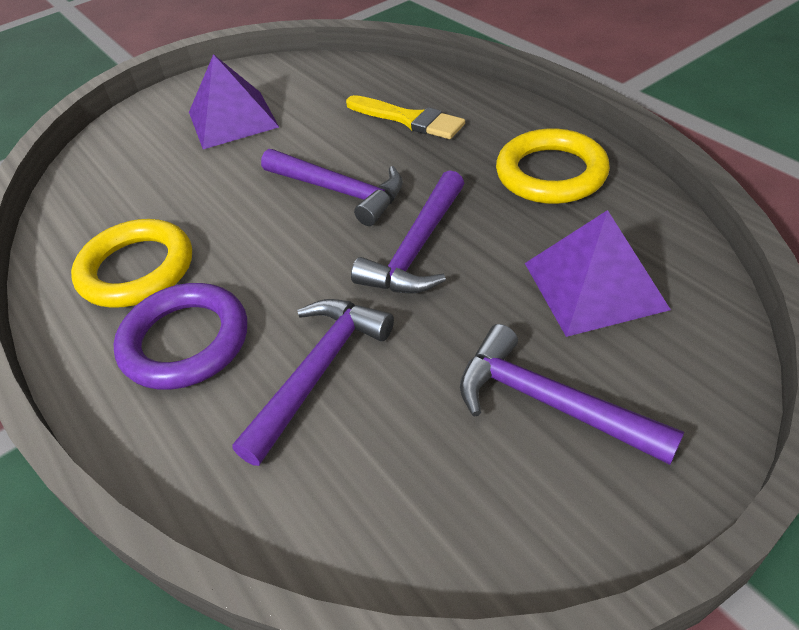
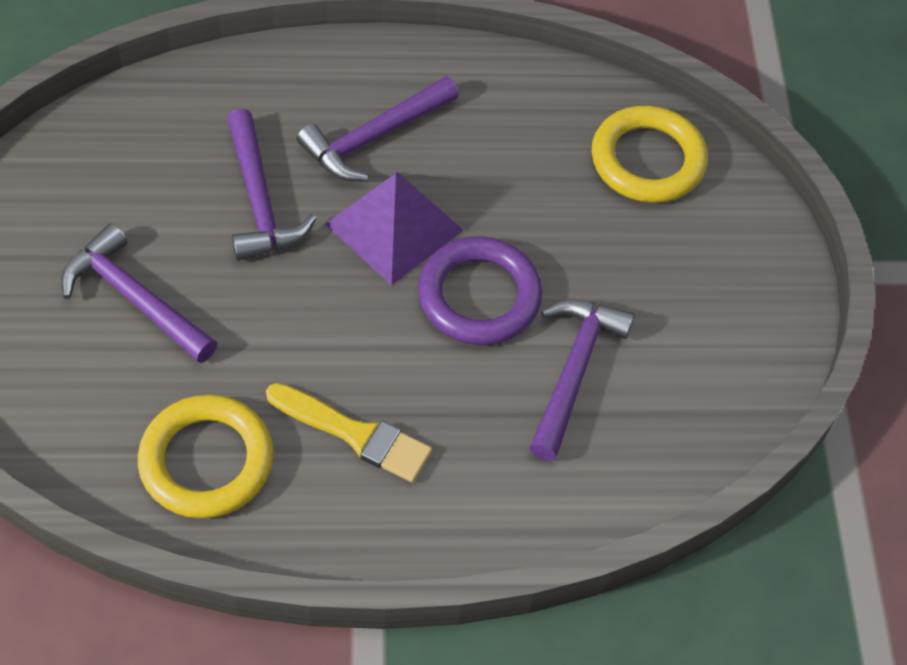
purple pyramid: [189,54,279,149] [525,210,671,337] = 2 -> [325,172,464,286] = 1

